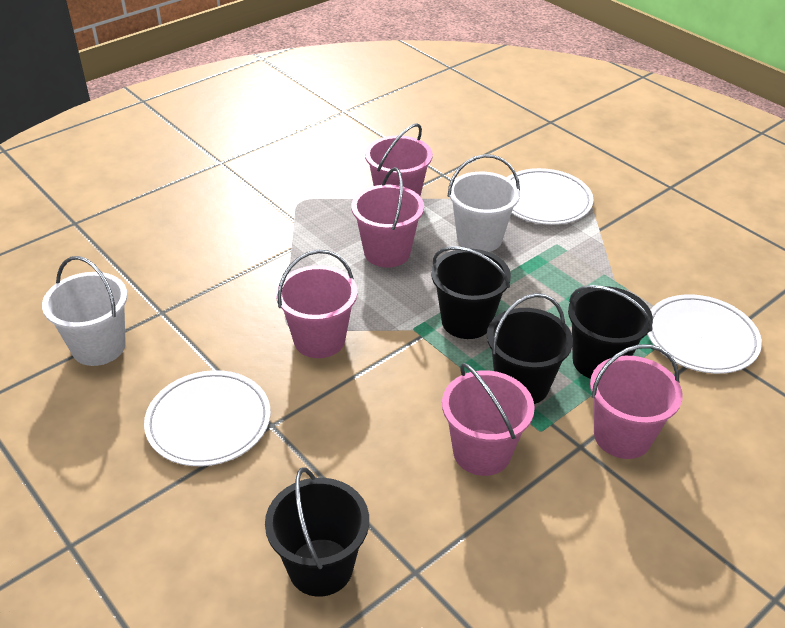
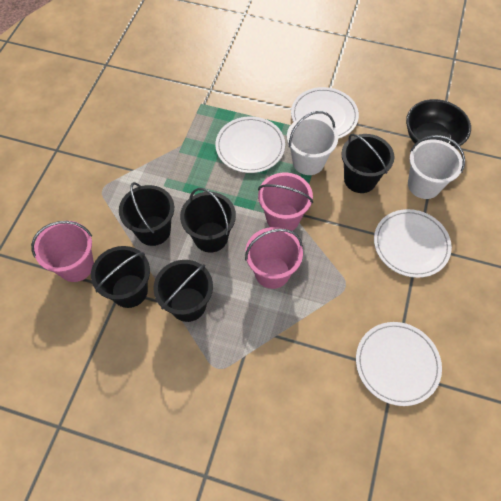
black bowl: none = 0 -> [406,99,471,148] = 1
black bucket: [265,467,369,597] [431,246,511,339] [487,293,573,404] [568,285,653,379] = 4 -> [91,246,150,308] [119,182,174,246] [153,260,213,322] [180,188,236,253] [341,134,394,193] = 5
pink bucket: [276,250,358,358] [351,167,424,268] [365,123,433,196] [442,363,535,476] [590,344,683,459] = 5 -> [31,221,94,282] [245,227,303,289] [258,173,313,231] = 3
white plate: [144,370,271,466] [507,168,593,225] [648,294,762,374] = 3 -> [216,116,285,173] [291,87,359,139] [356,322,442,406] [374,209,452,278] = 4

